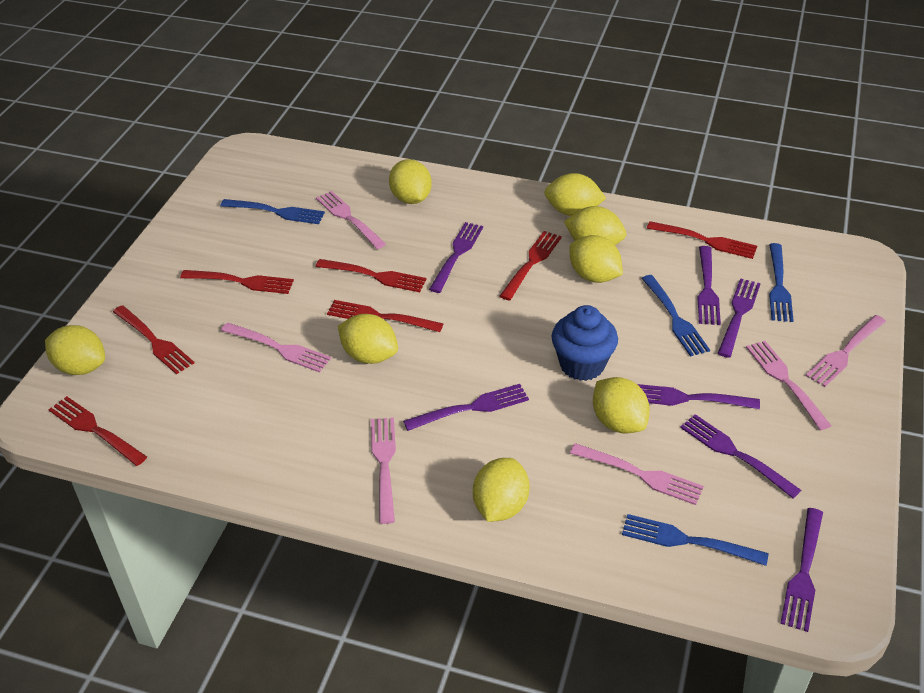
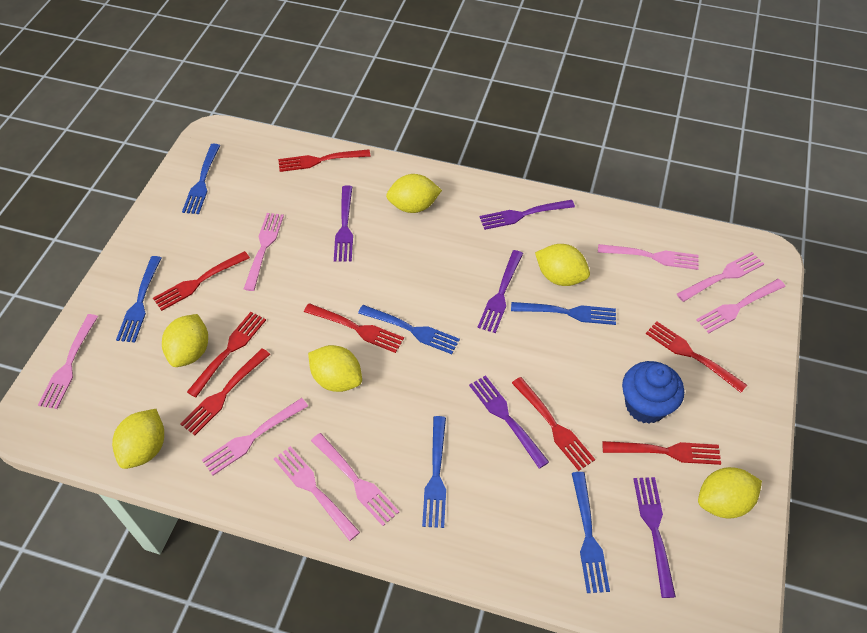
blue fork: [220,199,325,224] [622,514,769,566] [642,275,710,357] [769,243,794,322] = 4 -> [116,256,161,342] [182,144,220,214] [358,305,460,354] [422,416,446,528] [511,302,616,325] [572,472,610,593] = 6
pink fork: [221,322,331,372] [316,191,386,249] [371,417,396,524] [570,443,704,505] [746,341,831,430] [806,315,886,387] = 6 -> [38,314,98,409] [202,398,308,475] [244,213,284,291] [274,446,360,541] [311,433,399,526] [598,244,699,270] [677,252,764,302] [696,279,785,333] = 8
purple fork: [403,384,529,431] [429,222,483,293] [637,384,760,409] [680,414,801,498] [697,246,721,325] [717,278,761,358] [780,508,823,632] = 7 -> [334,185,353,262] [469,375,549,469] [478,250,523,333] [479,200,575,230] [634,477,676,598] = 5
red fork: [48,396,147,466] [113,305,194,374] [180,270,294,294] [316,259,426,292] [327,300,443,332] [500,231,562,301] [647,221,757,259] = 7 -> [153,251,250,311] [180,348,270,435] [187,312,266,397] [278,149,371,172] [304,303,404,353] [512,377,595,471] [602,441,721,465] [646,321,747,393] = 8
yellow lemon: [45,325,105,375] [338,314,398,364] [389,159,432,204] [473,458,529,522] [544,173,606,216] [564,206,626,245] [569,235,623,283] [593,377,650,434] = 8 -> [112,409,164,469] [162,314,208,367] [308,345,362,392] [386,174,442,213] [535,244,590,286] [698,467,762,518] = 6

